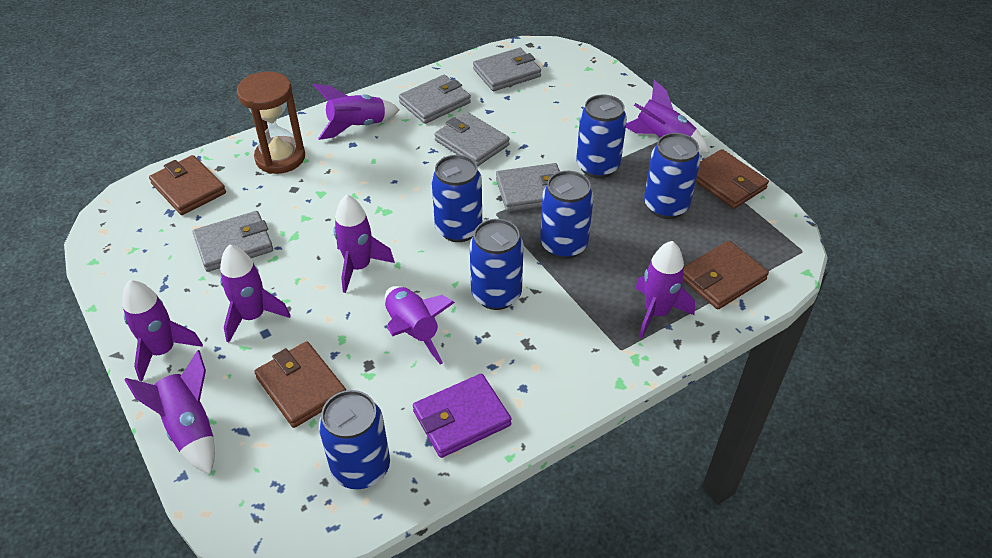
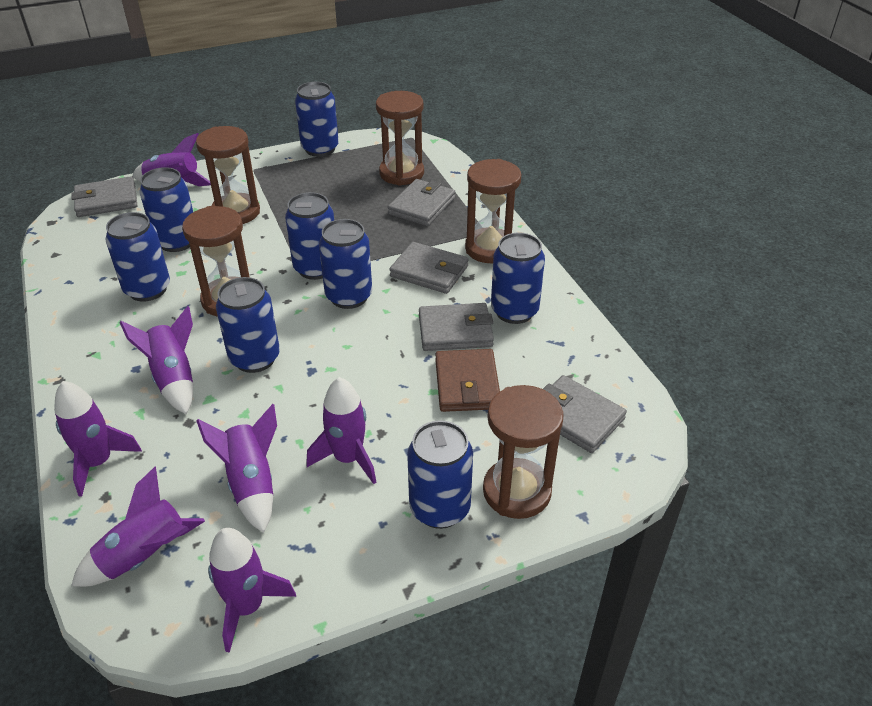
blue can: [319,390,390,489] [432,155,482,242] [470,219,524,310] [540,171,594,259] [576,95,627,178] [644,133,701,219] = 6 -> [105,212,170,302] [140,167,193,252] [216,277,280,373] [285,192,334,280] [295,82,339,157] [319,219,372,309] [407,420,473,529] [491,233,545,324] = 8
brown hourglass: [237,71,305,174] = 1 -> [182,206,250,317] [196,126,260,224] [376,91,424,186] [465,159,521,263] [483,385,564,519] = 5
brown wallet: [149,155,226,215] [254,341,346,428] [683,241,769,309] [696,149,769,209] = 4 -> [435,349,500,412] = 1
purple rocket: [122,280,203,381] [124,350,215,474] [220,245,291,343] [314,84,399,140] [333,194,395,293] [385,286,455,365] [626,80,709,153] [635,241,695,338] = 8 -> [54,381,142,497] [71,467,205,587] [119,306,193,414] [132,133,211,186] [196,404,277,533] [208,528,296,653] [306,377,376,484] = 7
purple wallet: [413,374,512,458] = 1 -> none = 0

